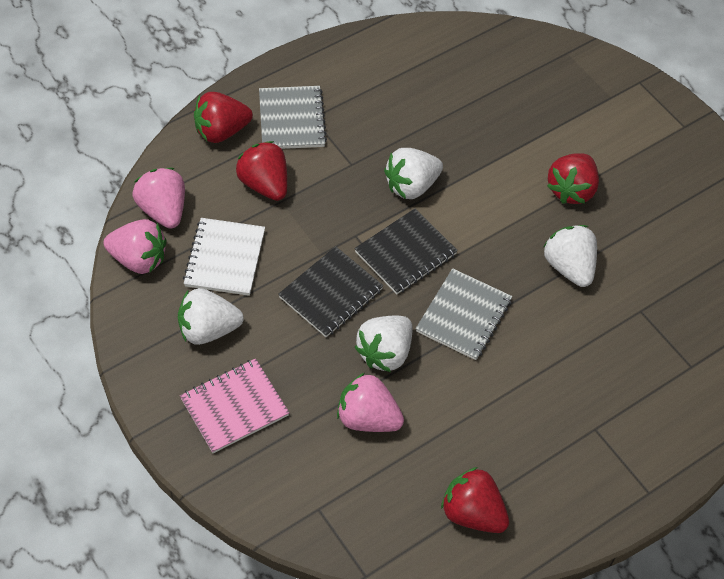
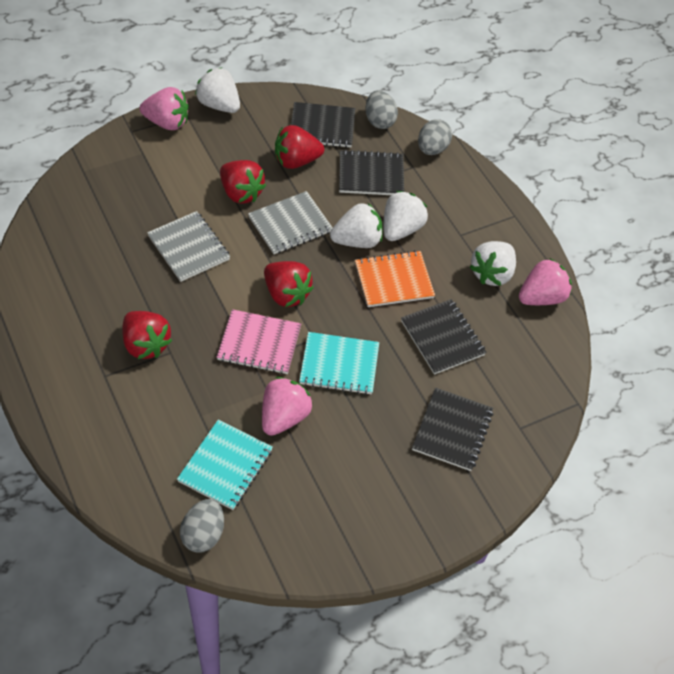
black notebook: [278,246,383,337] [355,208,458,294] = 2 -> [291,102,356,148] [339,149,404,195] [401,299,486,375] [412,388,493,471] = 4
grey egg: none = 0 -> [180,499,224,552] [365,90,398,129] [418,119,452,155] = 3
orange notebook: none = 0 -> [355,250,435,307] = 1
turquoise notebook: none = 0 -> [177,420,273,510] [299,332,379,395] = 2
white notebook: [183,218,265,296] = 1 -> none = 0

